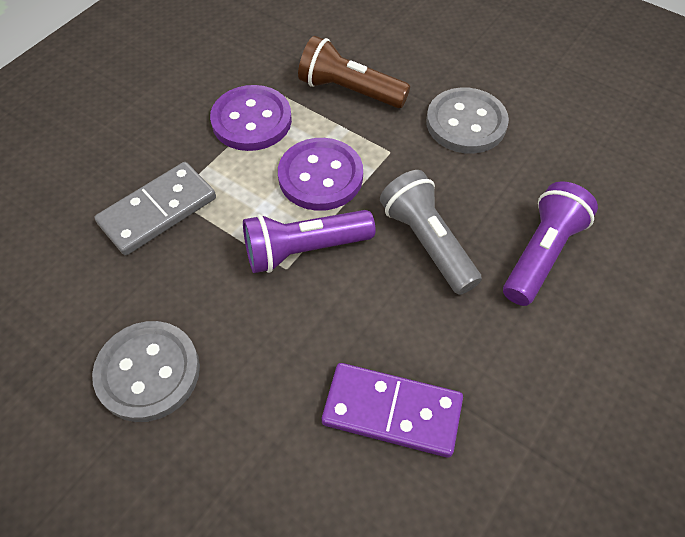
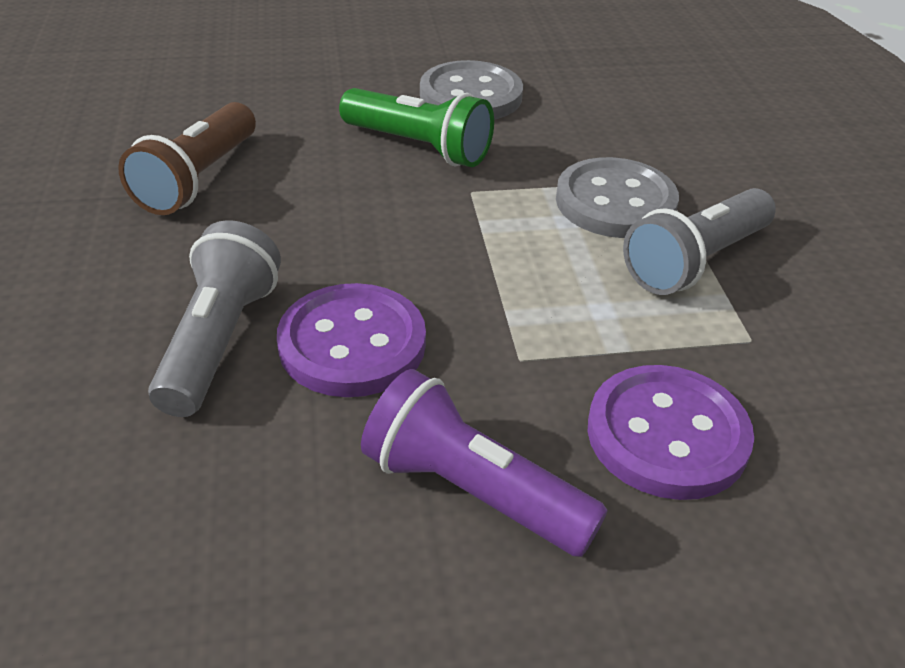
green flashlight: none = 0 -> [339,88,494,167] = 1
grey domino: [95,162,216,256] = 1 -> none = 0
grey flashlight: [380,170,482,295] = 1 -> [148,220,281,417] [623,188,776,295] = 2
purple domino: [322,363,463,458] = 1 -> none = 0
purple flashlight: [243,210,376,273] [503,181,598,306] = 2 -> [361,369,608,557] = 1

